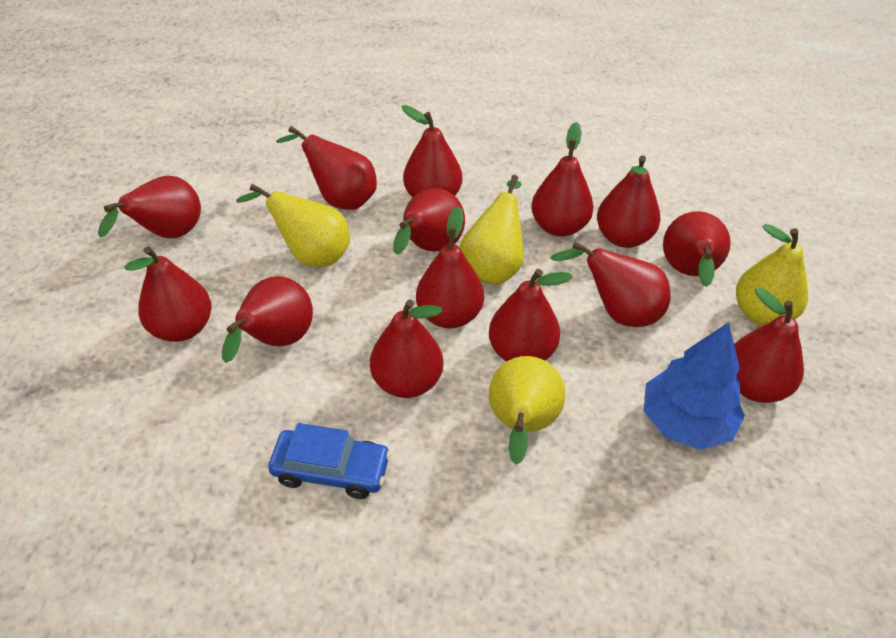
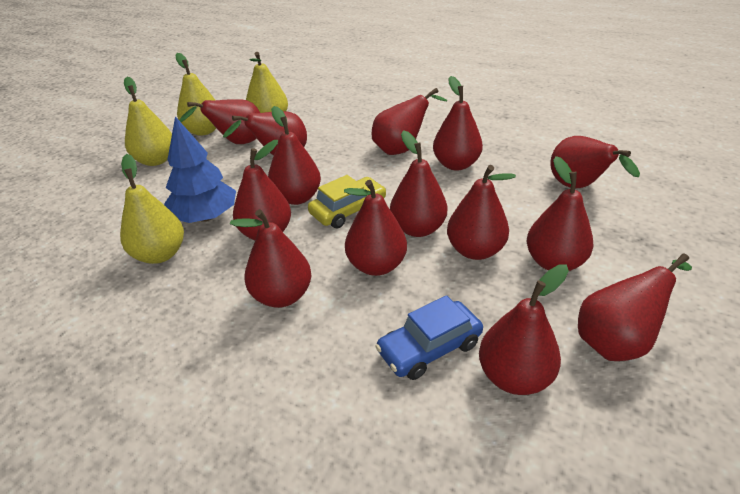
yellow car: none = 0 -> [308,175,386,229] = 1

